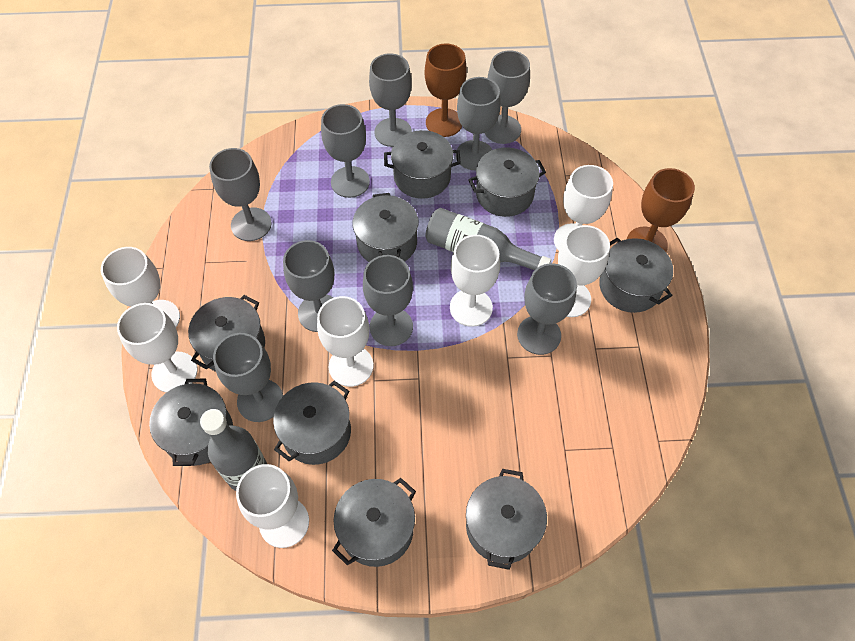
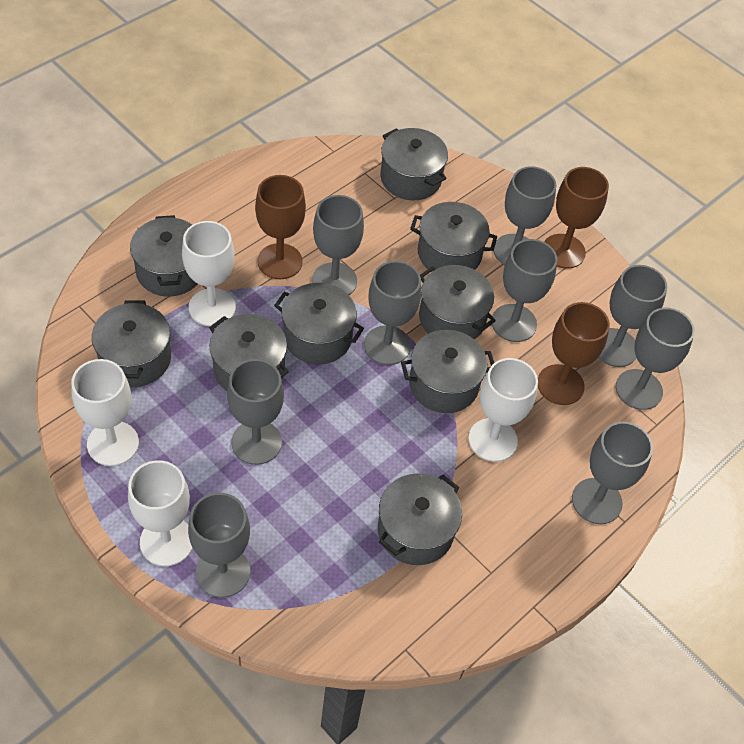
brown goblet: [425,44,467,137] [627,168,695,252] = 2 -> [255,175,306,279] [538,302,610,405] [544,167,609,268] = 3
grey bottle: [200,409,267,491] [425,208,551,270] = 2 -> none = 0
white goblet: [101,247,180,327] [117,303,197,393] [236,464,309,548] [317,296,374,387] [450,235,500,327] [554,165,613,251] [558,225,610,317] = 7 -> [71,359,139,466] [128,460,193,566] [182,221,236,326] [468,358,538,462] = 4

